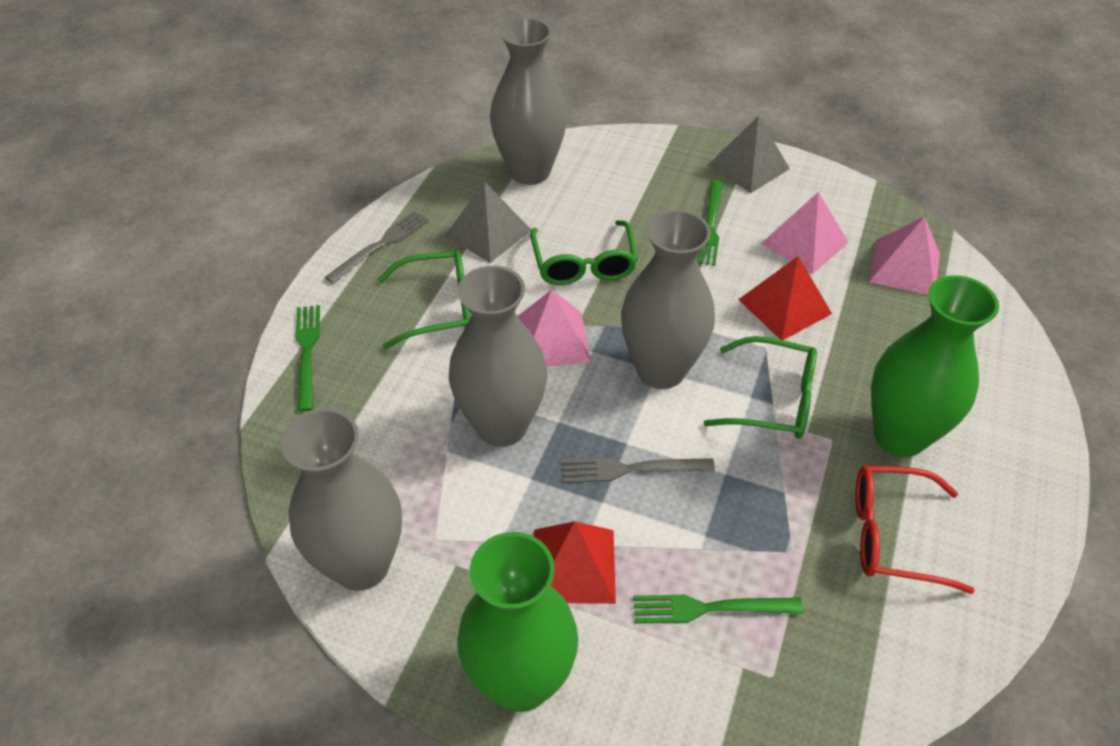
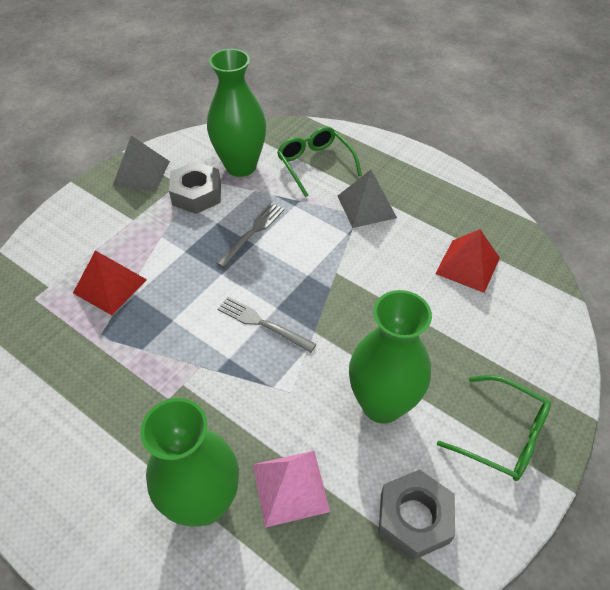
green fork: [296,305,320,412] [633,595,803,623] [696,180,723,266] = 3 -> none = 0
green glasses: [377,250,471,349] [530,220,638,285] [704,336,817,439] = 3 -> [277,126,362,197] [437,375,551,481] = 2
green vase: [457,532,578,712] [871,275,999,457] = 2 -> [140,398,239,527] [207,49,266,177] [349,290,432,424] = 3
grey nut: none = 0 -> [169,161,221,214] [378,469,455,560] = 2
grey vase: [281,408,402,591] [449,266,547,447] [490,18,567,185] [621,210,715,389] = 4 -> none = 0
pink pyramid: [518,290,591,367] [761,192,849,274] [869,216,940,295] = 3 -> [253,451,330,528] = 1
red glasses: [855,465,975,594] = 1 -> none = 0

